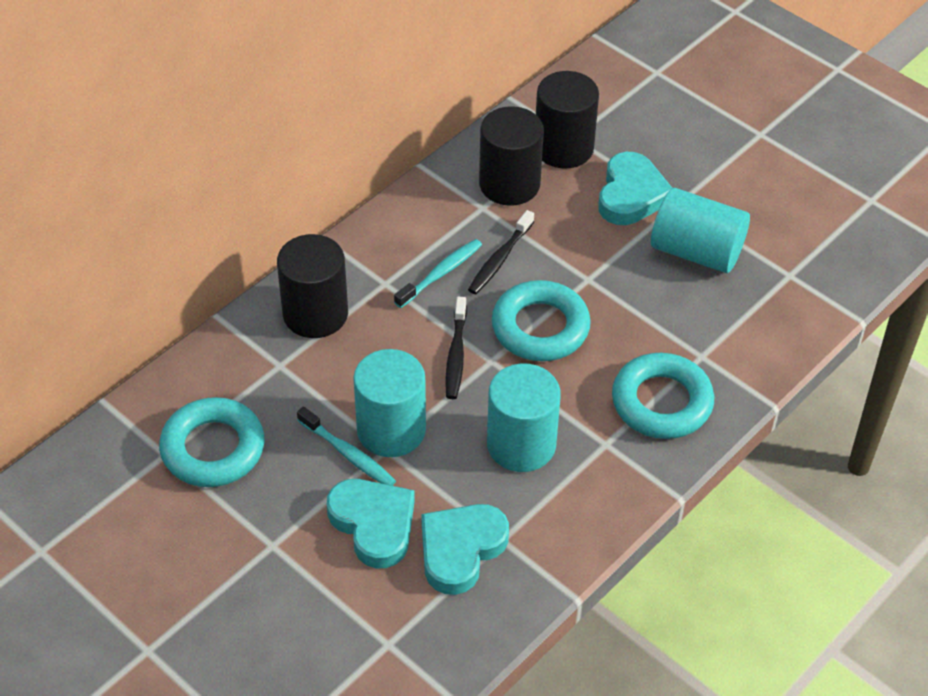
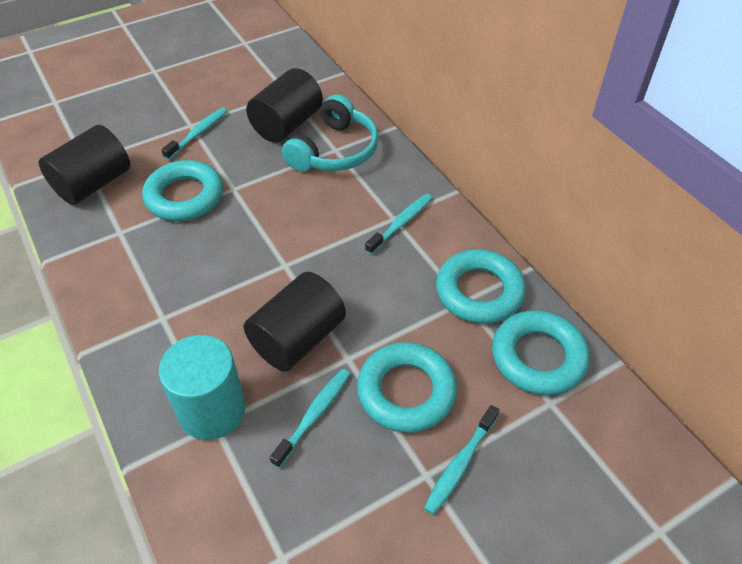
black toothbrush: [445,297,467,399] [468,210,534,294] = 2 -> none = 0
turquoise cylinder: [353,349,426,457] [487,363,561,472] [651,188,750,273] = 3 -> [159,335,246,440] = 1
turquoise headphones: none = 0 -> [282,94,379,172] = 1
turquoise heart: [327,479,415,569] [421,504,509,595] [598,152,672,225] = 3 -> none = 0
turquoise ring: [159,397,264,487] [492,280,591,361] [612,353,714,439] = 3 -> [142,160,223,221] [357,342,457,433] [436,249,526,324] [492,310,590,395] = 4
turquoise toothbrush: [297,407,396,486] [394,239,482,308] = 2 -> [161,108,227,160] [270,369,350,468] [365,194,432,255] [424,405,499,515] = 4

